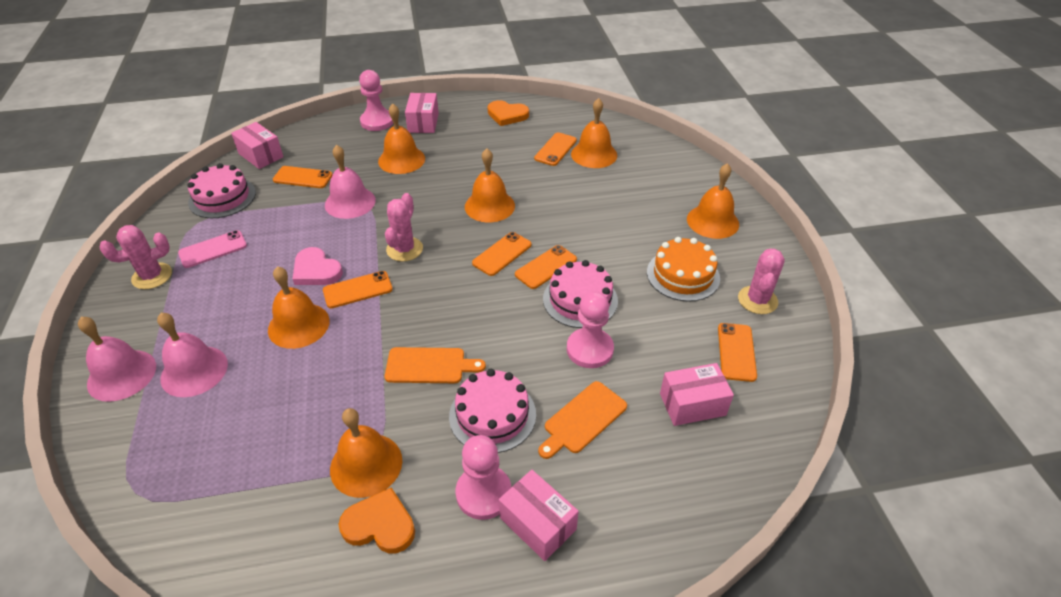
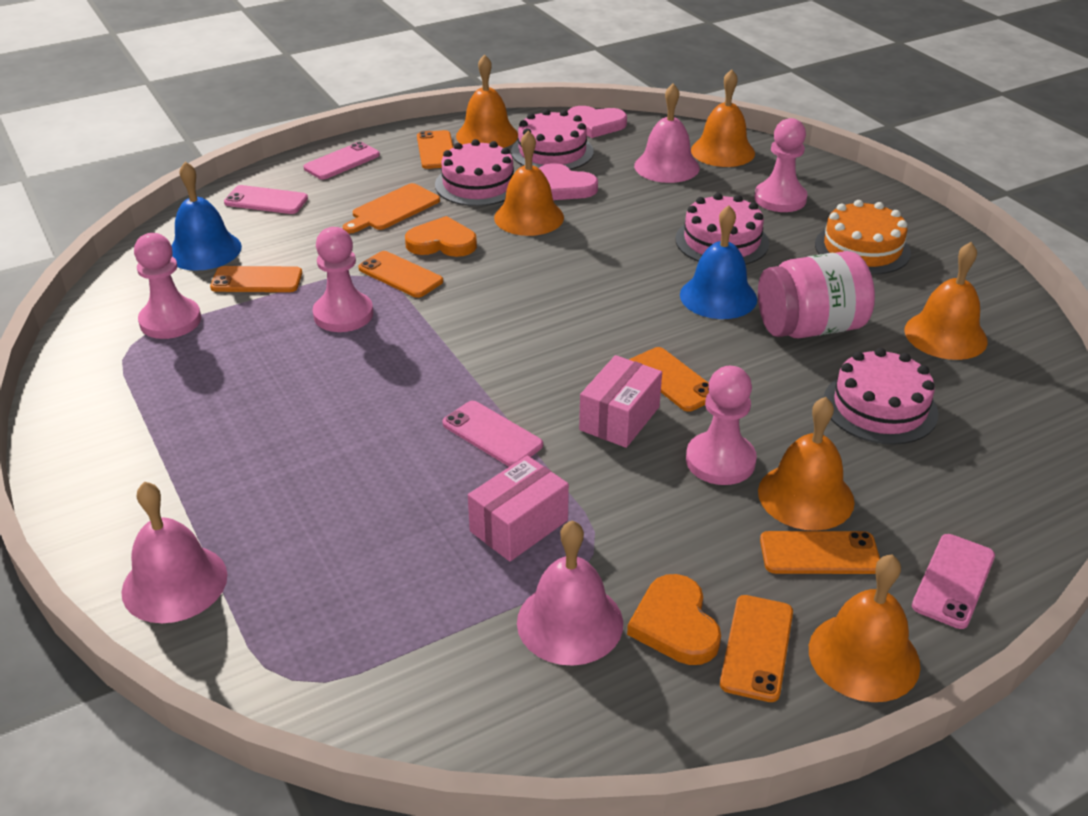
blue bell: none = 0 -> [171,162,242,271] [680,205,757,319] = 2
orange cutting board: [385,347,486,383] [538,381,627,459] = 2 -> [343,183,440,234] = 1
pink box: [231,122,283,169] [405,93,439,133] [499,470,579,561] [660,363,734,426] = 4 -> [468,455,569,561] [579,355,662,448] = 2
pink cactus: [100,225,172,289] [385,193,423,262] [738,248,785,314] = 3 -> none = 0
pink cake: [187,163,256,218] [449,369,536,453] [543,260,618,328] = 3 -> [435,139,515,206] [511,109,594,170] [675,193,769,265] [824,348,938,445] = 4
pink heart: [293,247,343,285] = 1 -> [539,163,598,200] [567,106,627,138] = 2
pink jar: none = 0 -> [758,251,875,339] = 1
pink pawn: [359,70,393,131] [456,435,511,520] [567,291,614,368] = 3 -> [134,233,201,339] [313,227,373,332] [686,366,757,485] [754,118,808,212] = 4
pink phone: [178,230,247,268] = 1 -> [224,185,308,214] [304,142,380,179] [442,401,543,467] [912,534,995,629] = 4

